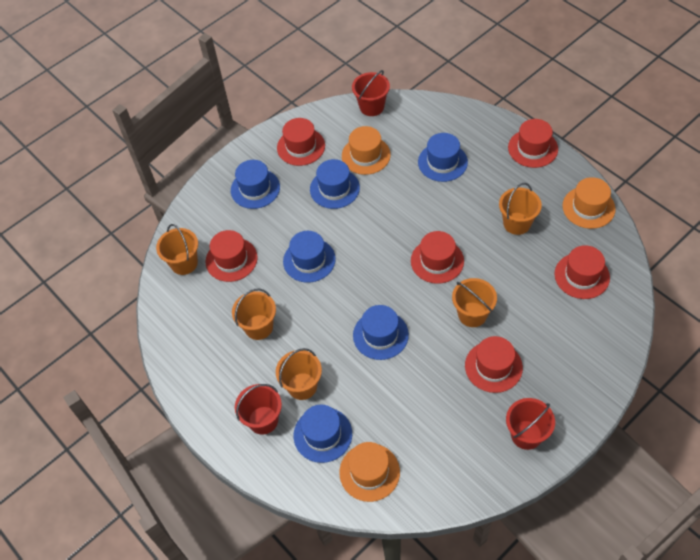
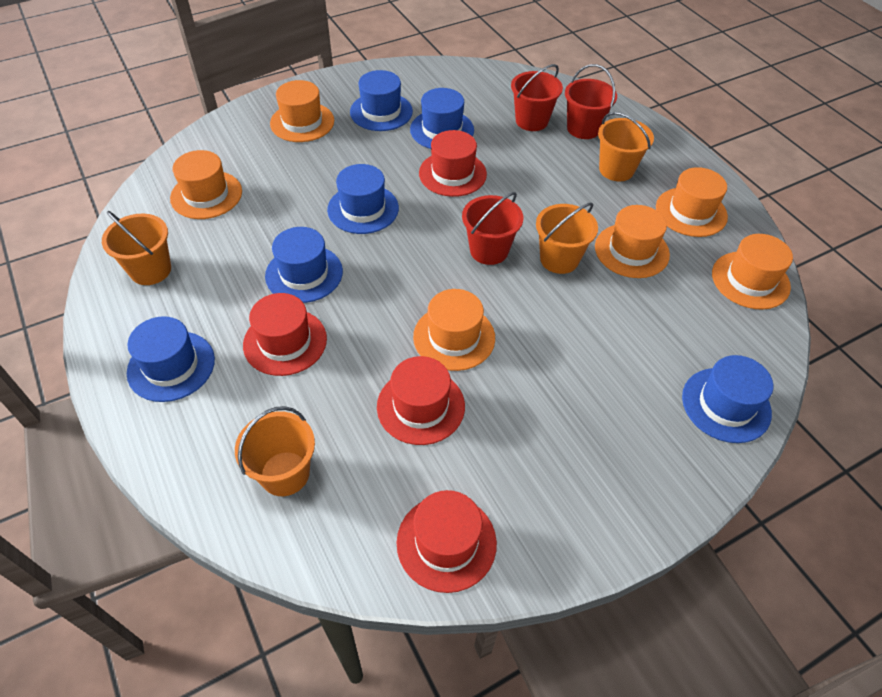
orange bucket: [156,224,198,275] [232,289,276,340] [276,348,322,400] [452,278,497,327] [499,183,542,235] = 5 -> [102,211,171,285] [235,406,315,496] [536,203,598,274] [598,112,654,181] = 4
orange hat: [339,442,400,502] [342,126,391,175] [563,177,616,229] = 3 -> [170,150,242,219] [270,80,334,142] [413,289,495,371] [595,205,670,278] [656,167,728,237] [712,234,793,310] = 6
red hat: [206,230,258,282] [277,118,325,166] [411,231,464,284] [465,336,523,393] [508,119,558,168] [555,245,610,299] = 6 -> [243,293,327,376] [377,356,465,445] [396,490,497,593] [419,130,487,197] = 4

